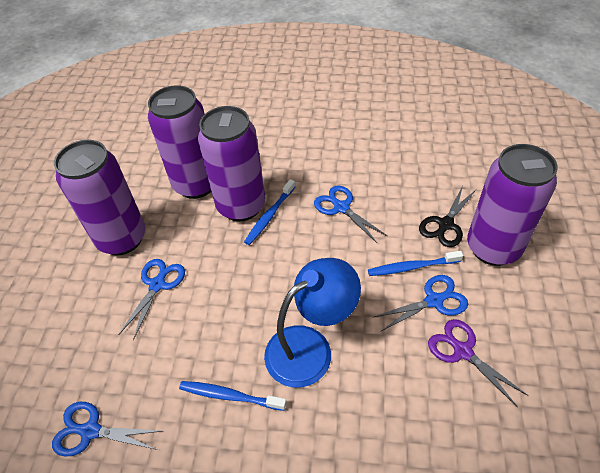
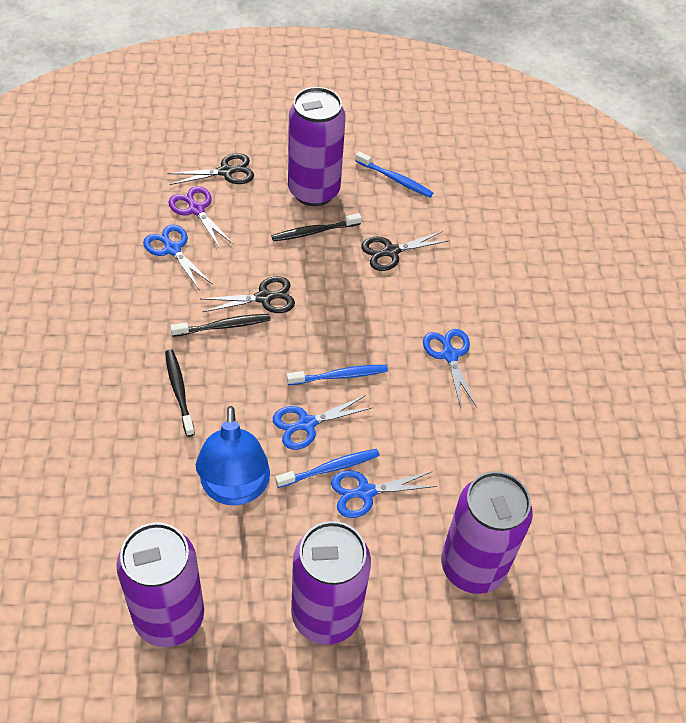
black scissors: [419,186,476,247] = 1 -> [167,153,254,185] [201,276,295,313] [361,231,450,271] = 3
black toothbrush: none = 0 -> [165,350,195,437] [170,314,271,337] [272,213,362,241] = 3

